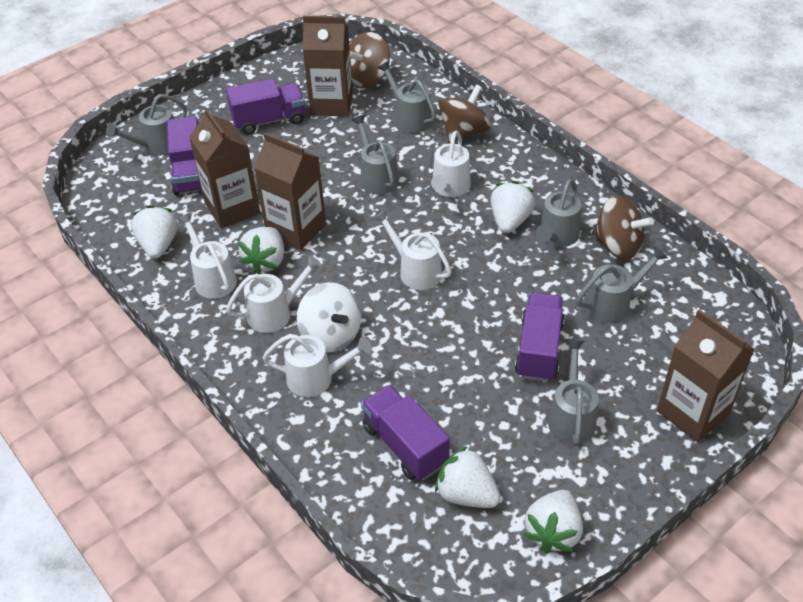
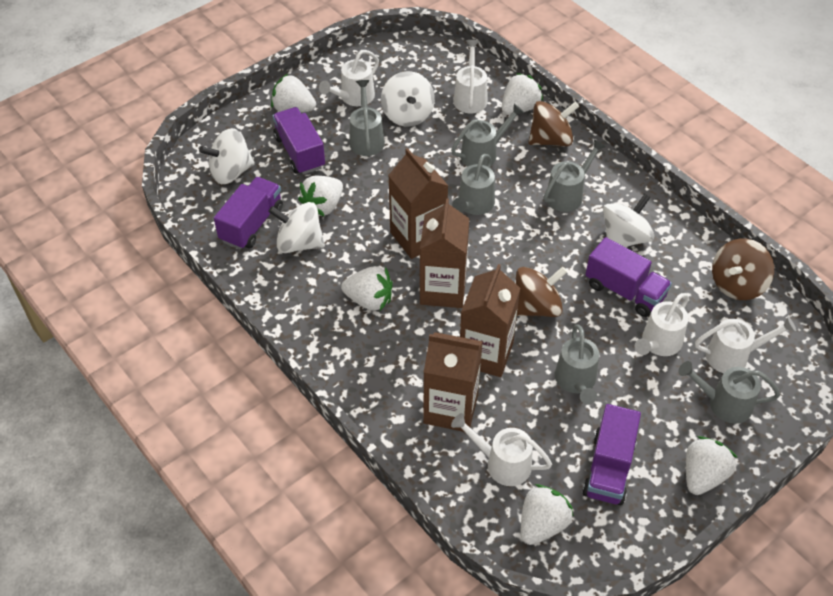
white spinning top: [297,282,361,352] = 1 -> [199,128,255,184] [268,202,325,253] [381,71,435,127] [603,194,655,247] = 4
white strawberry: [131,205,178,258] [238,227,284,275] [435,446,501,508] [490,181,535,233] [524,490,583,553] = 5 -> [271,74,316,113] [298,176,343,216] [341,266,393,311] [502,73,543,115] [521,484,574,545] [686,436,738,495] = 6

